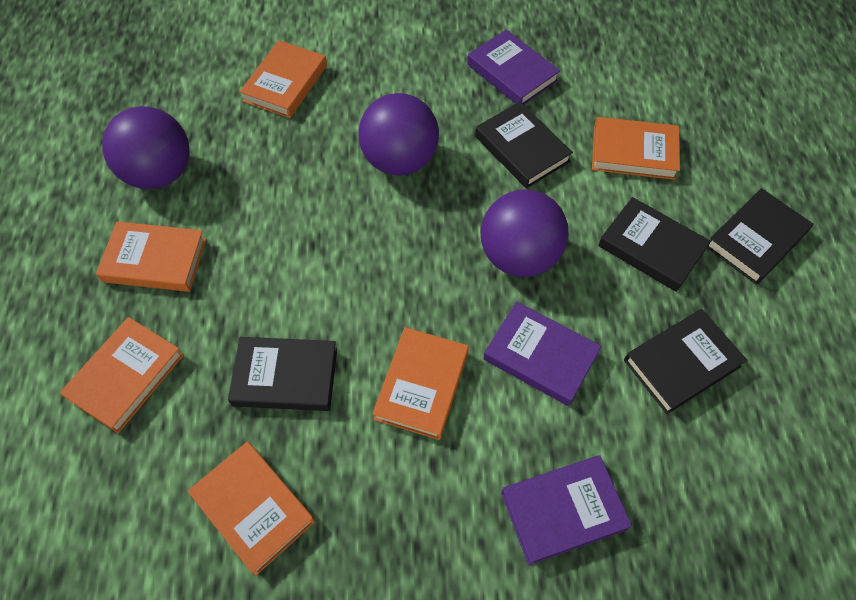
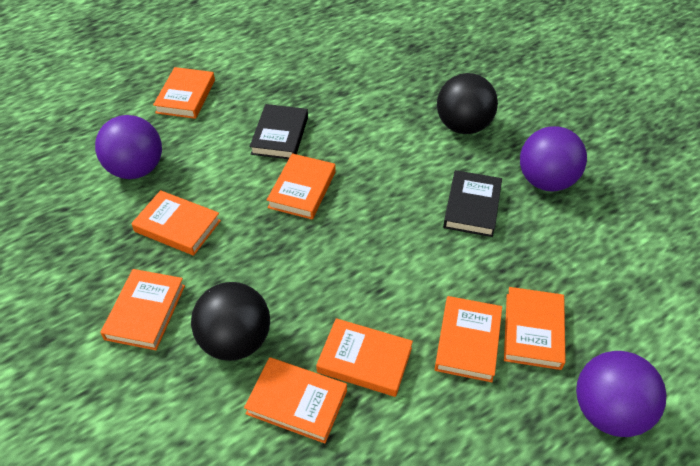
black ball: none = 0 -> [191,282,270,361] [437,73,498,134] = 2
black book: [228,337,337,411] [475,102,573,189] [598,197,711,292] [624,309,747,414] [707,188,813,285] = 5 -> [249,104,308,159] [443,170,502,237] = 2
orange book: [60,317,184,433] [96,221,207,292] [188,442,315,576] [240,40,327,118] [372,327,469,440] [592,117,680,180] = 6 -> [100,269,185,350] [131,190,221,256] [153,67,215,119] [244,357,347,443] [267,153,336,220] [316,318,413,397] [435,296,502,382] [504,287,566,370] = 8
purple book: [467,30,560,105] [483,301,602,406] [501,455,632,565] = 3 -> none = 0

